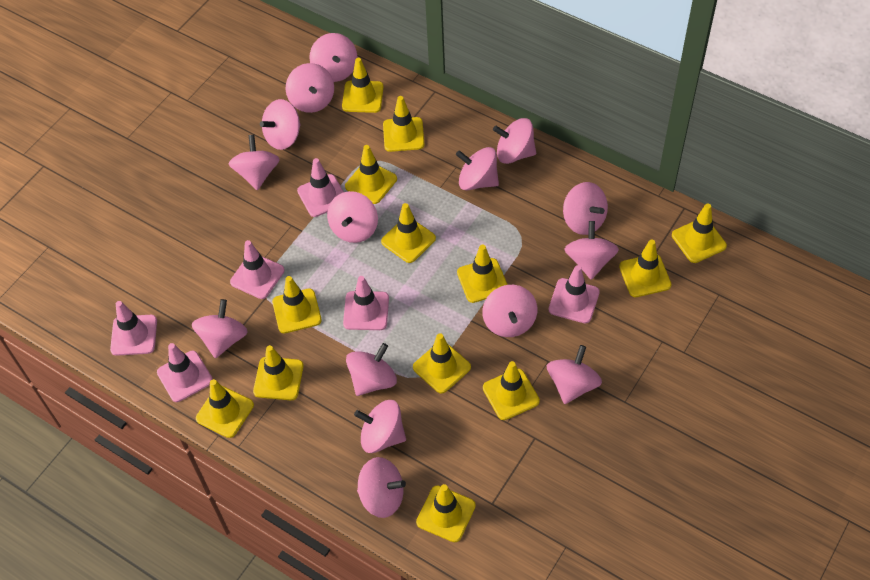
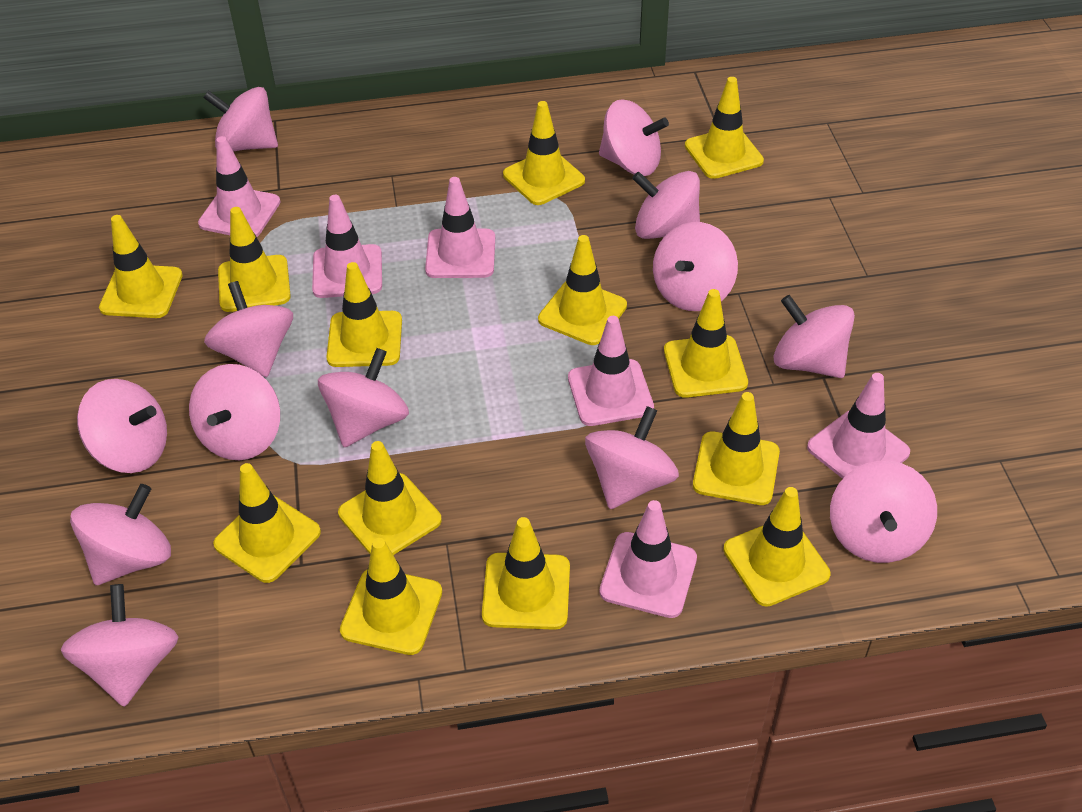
pink spinning top: [192,299,248,358] [229,135,280,190] [260,99,301,150] [286,63,334,113] [309,33,357,82] [327,191,378,243] [346,343,397,396] [354,400,406,453] [357,457,406,518] [456,147,499,190] [482,285,537,337] [493,118,536,164] [547,345,602,404] [563,182,608,235] [564,221,619,280] = 15 -> [61,584,179,707] [70,484,171,585] [77,379,167,473] [189,364,280,460] [203,87,278,152] [204,281,293,377] [318,348,409,447] [585,406,679,509] [599,99,669,176] [632,171,700,239] [653,222,738,311] [773,295,855,378] [830,461,937,563] = 13

